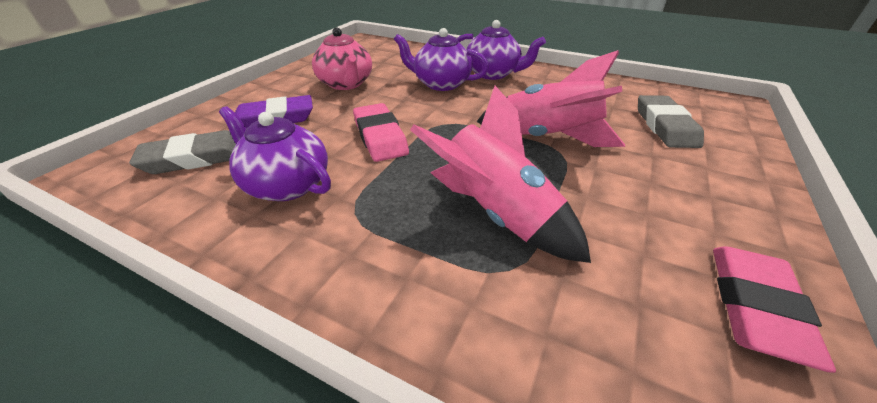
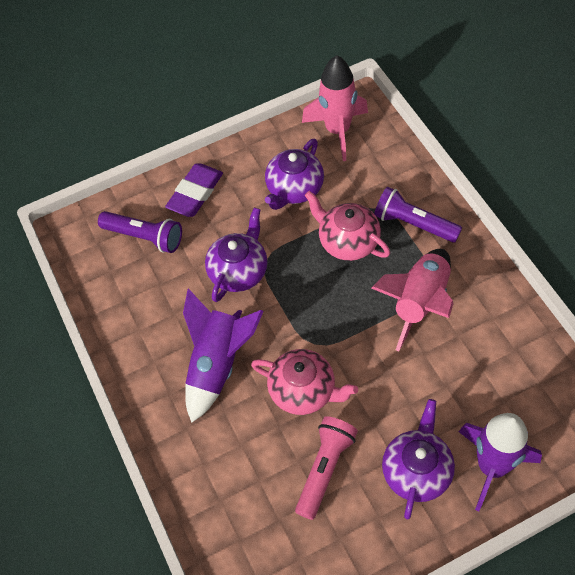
grey eraser: [129,130,236,174] [638,95,704,148] = 2 -> none = 0
pink eraser: [353,103,409,162] [713,246,836,373] = 2 -> none = 0
pink flashlight: none = 0 -> [295,416,358,520] = 1
pink teapot: [312,27,372,90] = 1 -> [251,349,358,415] [305,191,390,261] = 2
purple flashlight: none = 0 -> [98,211,182,253] [374,187,462,243] = 2
purple rocket: none = 0 -> [183,288,264,423] [459,413,542,511] = 2

